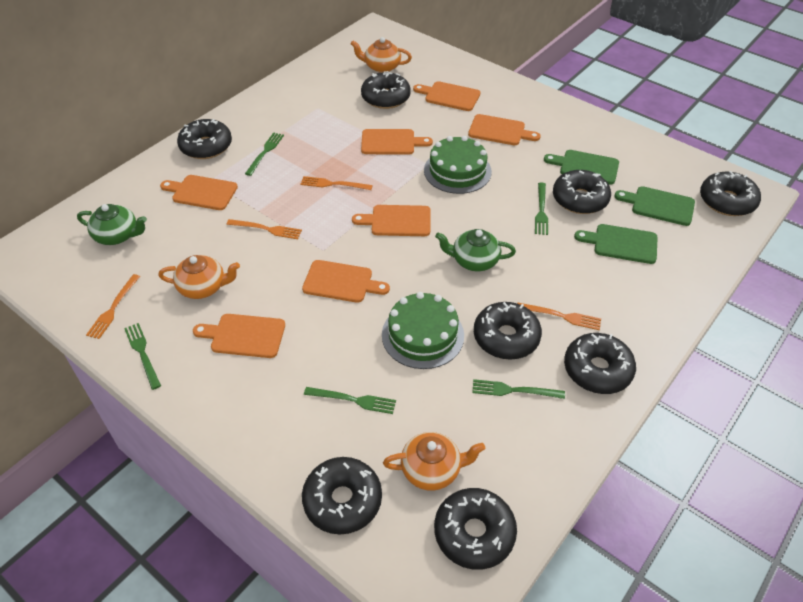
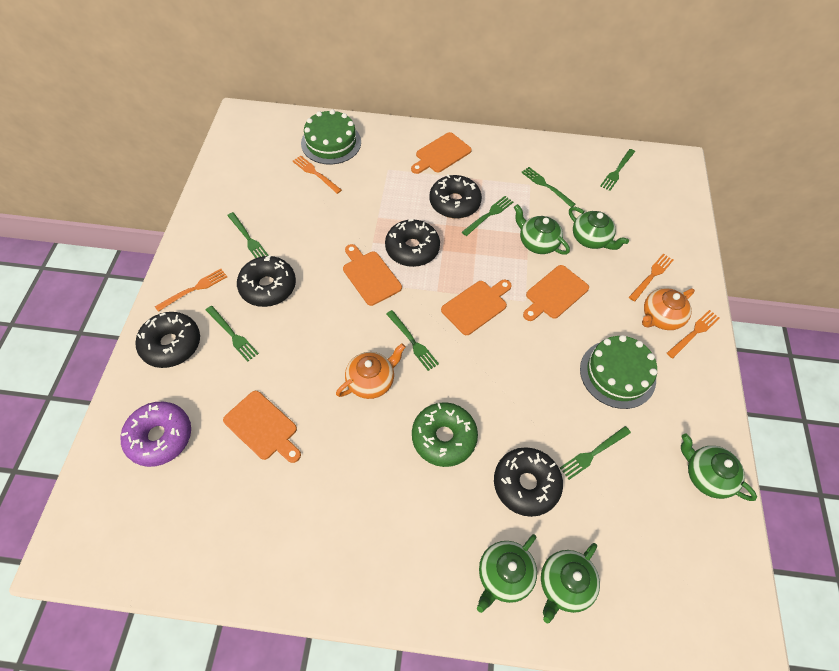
black donut: [177,119,232,159] [302,457,382,534] [361,71,411,109] [434,488,517,570] [474,302,542,360] [553,170,611,214] [564,333,636,394] [700,171,761,216] = 8 -> [135,312,200,368] [237,255,296,307] [385,219,440,267] [430,174,482,219] [494,447,563,517] = 5
green cutting board: [544,150,619,185] [574,224,658,264] [614,186,695,226] = 3 -> none = 0
green donut: none = 0 -> [412,402,478,467] = 1
green fork: [124,323,161,390] [245,132,284,176] [304,387,396,414] [472,379,565,399] [535,183,548,235] = 5 -> [206,306,259,362] [227,212,269,258] [386,310,439,371] [462,196,513,236] [521,167,576,207] [560,426,631,480] [600,149,635,191] = 7
green teapot: [77,204,147,245] [435,229,516,271] = 2 -> [477,534,537,613] [514,204,570,254] [541,543,600,623] [569,207,629,250] [681,434,757,501] = 5
orange cutting board: [160,175,238,210] [193,314,285,358] [302,260,390,303] [352,205,431,236] [361,129,433,155] [413,81,480,111] [468,114,540,145] = 7 -> [223,391,301,463] [343,244,402,306] [411,132,472,174] [441,280,512,335] [523,265,589,321] = 5
orange teapot: [158,255,240,299] [351,37,412,73] [383,432,485,491] = 3 -> [336,344,406,399] [642,288,695,330] = 2
purple donut: none = 0 -> [121,402,191,467] = 1

